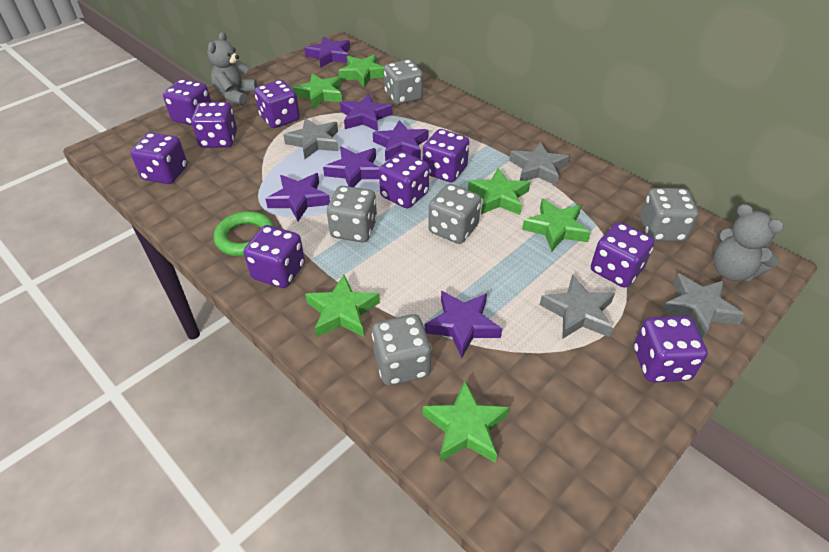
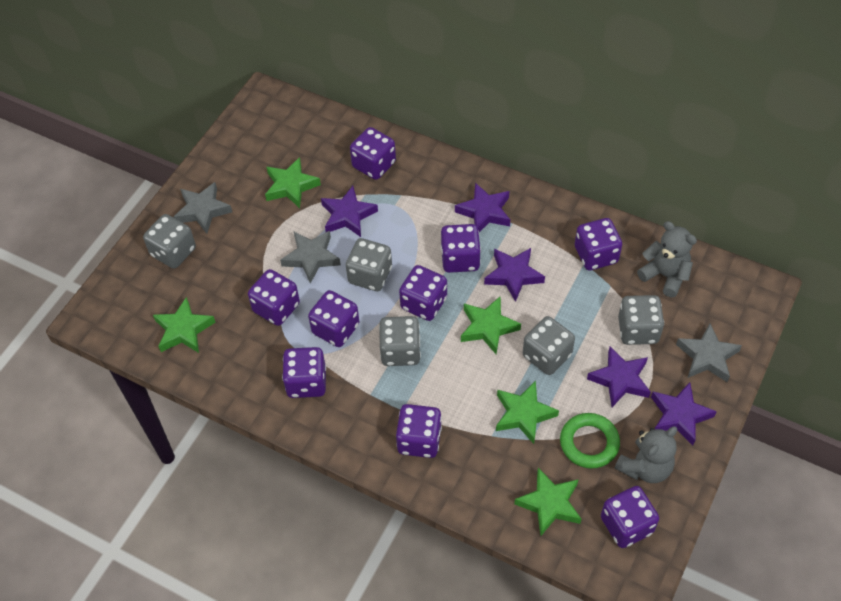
green star: [292,73,342,109] [305,275,380,337] [338,54,384,88] [423,381,510,463] [468,168,530,215] [522,198,591,252] = 6 -> [153,297,216,353] [265,157,321,208] [461,296,521,354] [496,381,559,444] [514,468,581,536] = 5
grey star: [283,118,338,159] [509,142,570,186] [540,275,615,339] [662,273,745,339] = 4 -> [174,182,232,234] [280,231,341,283] [676,323,742,382] = 3
purple star: [266,173,330,221] [304,37,350,68] [323,147,380,187] [340,94,392,131] [373,120,428,161] [424,291,502,358] = 6 -> [321,186,378,237] [455,183,510,232] [484,248,545,302] [587,347,651,407] [651,382,717,445] = 5

